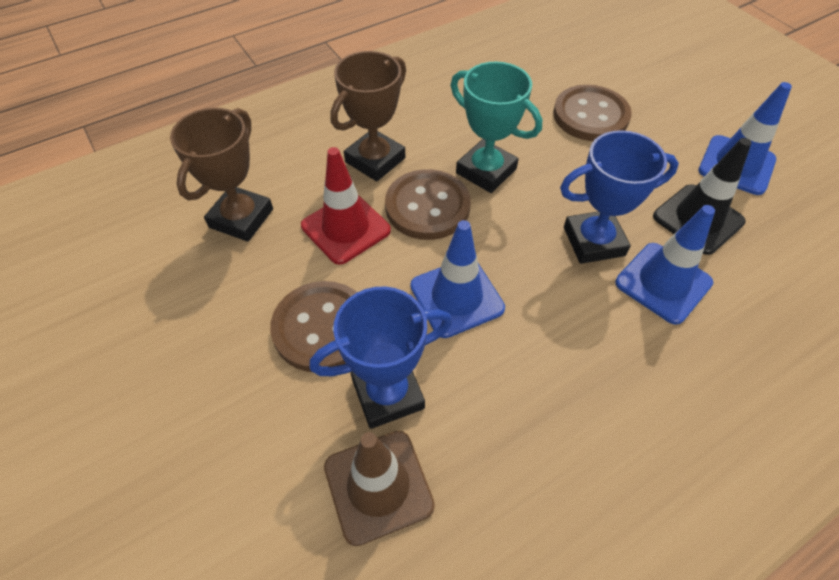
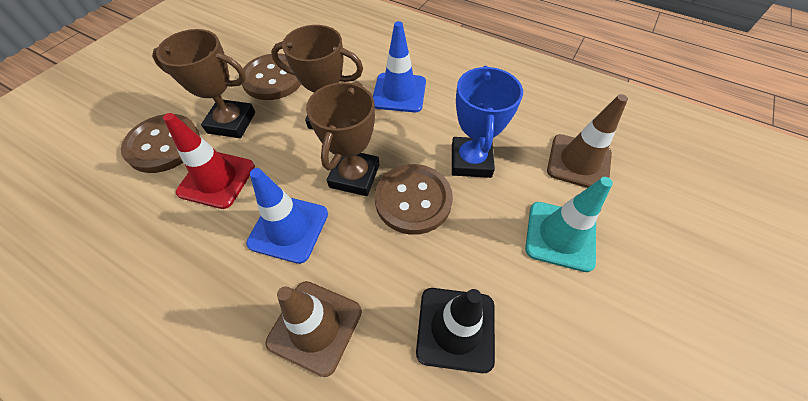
blue traffic cone: [410,220,505,338] [615,205,715,325] [698,82,792,195] = 3 -> [246,168,328,264] [373,21,426,112] = 2
blue trophy: [310,287,452,429] [560,130,679,264] = 2 -> [452,66,523,178] = 1
brown traffic cone: [324,431,435,546] = 1 -> [266,281,362,377] [547,94,628,188] = 2
brown trophy: [170,108,273,242] [330,51,406,181] = 2 -> [152,29,255,138] [271,25,363,129] [306,81,379,196] = 3
turquoise traffic cone: none = 0 -> [525,177,613,272] = 1
turquoise trophy: [451,62,542,193] = 1 -> none = 0

